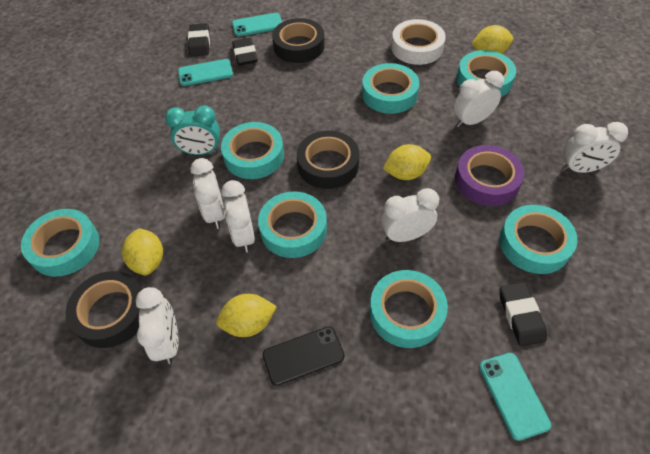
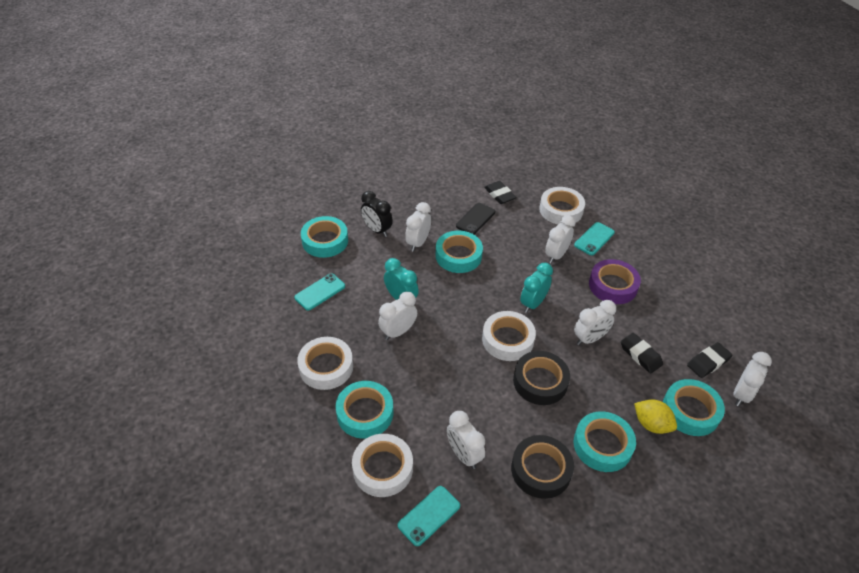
black clock: none = 0 -> [361,191,393,237] = 1
black tape: [66,271,143,348] [272,18,325,63] [297,131,359,189] = 3 -> [511,435,574,499] [513,351,570,405] = 2
turquoise clock: [165,106,220,155] = 1 -> [384,258,419,300] [520,263,553,313] = 2
turquoise tape: [21,209,99,277] [221,122,284,179] [258,191,327,258] [362,63,419,114] [370,270,448,348] [457,50,516,97] [499,205,578,274] = 7 -> [301,216,348,258] [335,381,393,438] [436,231,483,273] [574,411,636,472] [663,379,725,436] = 5
white tape: [391,19,446,65] = 1 -> [297,337,353,390] [352,434,413,497] [482,311,536,361] [539,187,585,224] = 4
yellow lemon: [122,228,163,275] [216,294,277,337] [383,144,431,180] [472,25,513,54] = 4 -> [634,399,677,434] = 1

